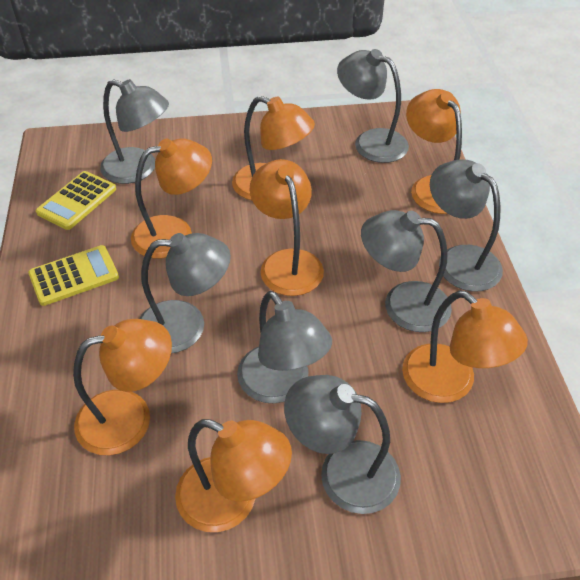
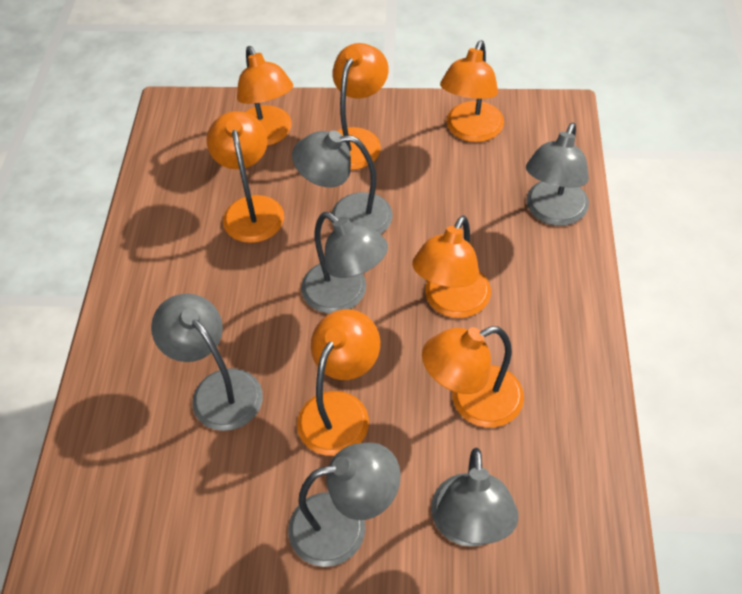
grey lamp: [100,79,169,184] [139,233,231,353] [237,291,332,403] [284,375,401,514] [337,49,409,163] [361,210,452,332] [430,159,503,292] = 7 -> [151,294,263,431] [288,442,401,567] [292,130,393,235] [301,212,388,314] [431,448,518,547] [526,123,589,226] = 6
yellow calculator: [28,245,119,306] [36,171,116,230] = 2 -> none = 0

